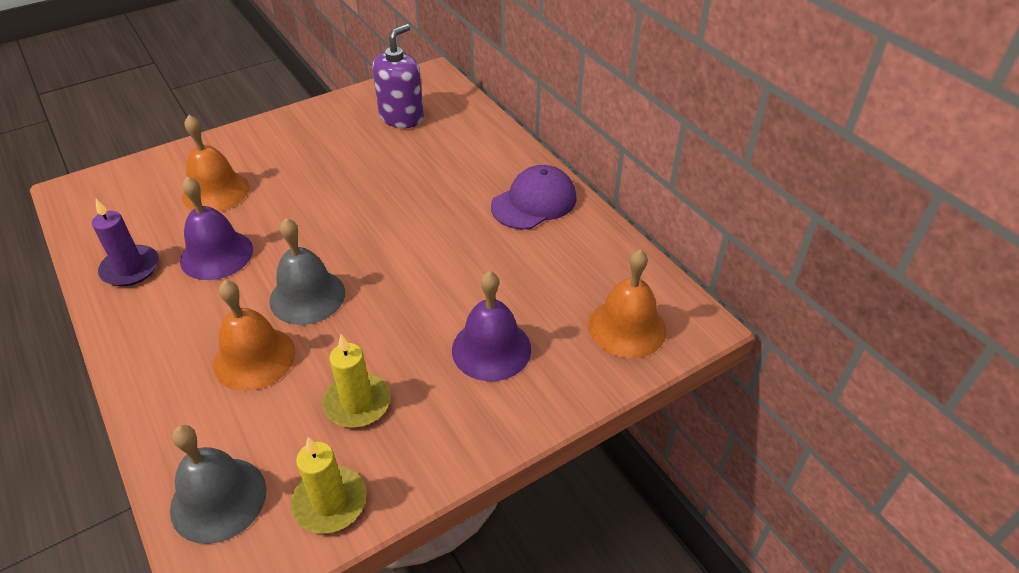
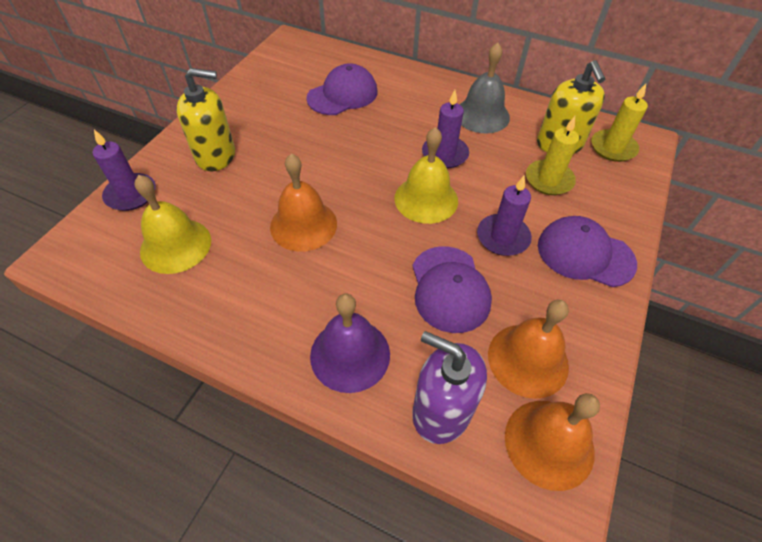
grey bell: [170,425,266,544] [269,218,345,325] = 2 -> [459,42,510,133] = 1
purple bell: [180,176,253,280] [452,271,531,381] = 2 -> [310,294,390,393] = 1
purple candle: [92,199,159,286] = 1 -> [93,129,156,211] [422,90,469,168] [477,175,532,256] = 3
purple cap: [491,165,577,230] = 1 -> [306,63,377,115] [412,246,492,333] [538,216,637,287] = 3
yellow bell: none = 0 -> [135,175,211,274] [395,127,458,224] = 2
yellow soap dispenser: none = 0 -> [176,68,235,171] [537,60,605,154] = 2

